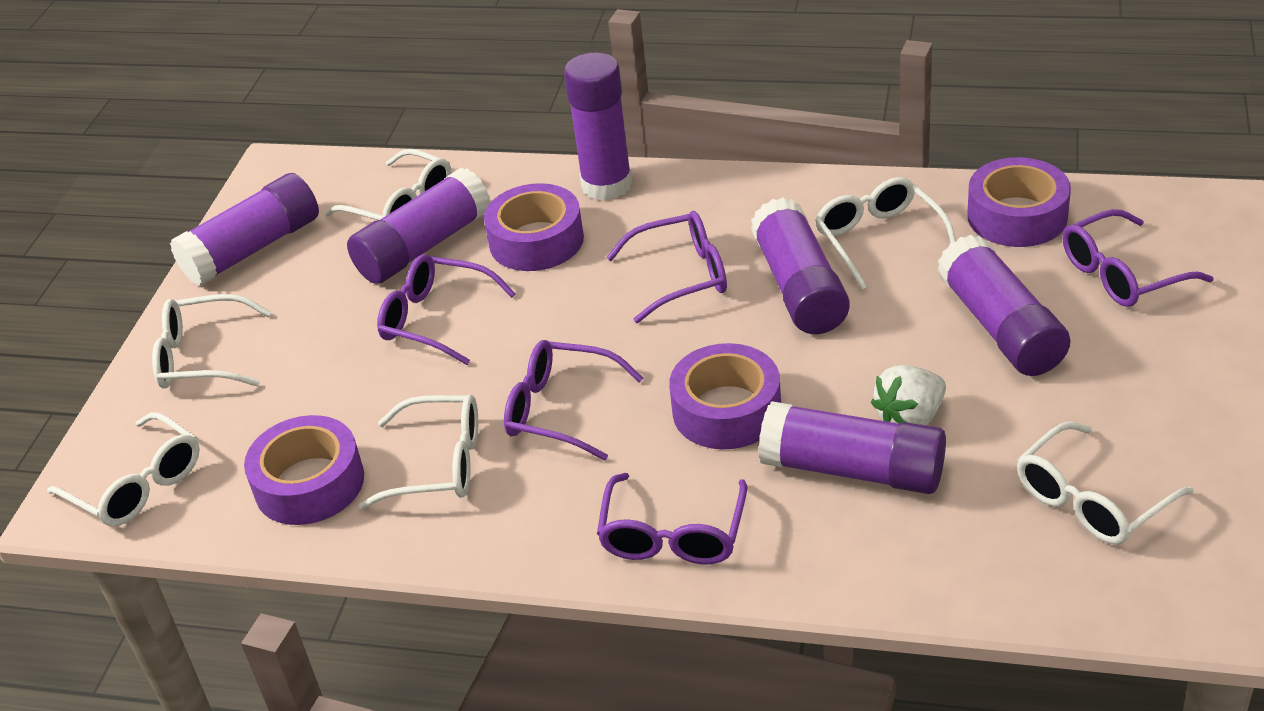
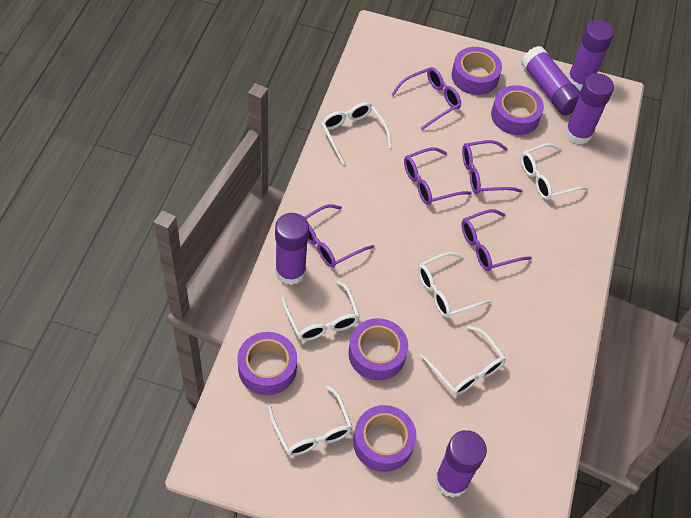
purple glue stick: [170,173,319,286] [347,168,490,284] [564,52,633,201] [751,197,850,334] [758,401,946,494] [937,234,1070,376] = 6 -> [275,213,309,285] [435,430,487,498] [521,46,580,115] [565,73,614,145] [567,20,614,91] = 5
purple tape: [244,415,364,525] [484,183,584,271] [669,343,781,449] [967,157,1071,247] = 4 -> [237,332,297,395] [348,318,408,381] [353,405,416,472] [451,47,502,95] [491,85,544,135] = 5
white strawberry: [871,365,946,425] = 1 -> none = 0

